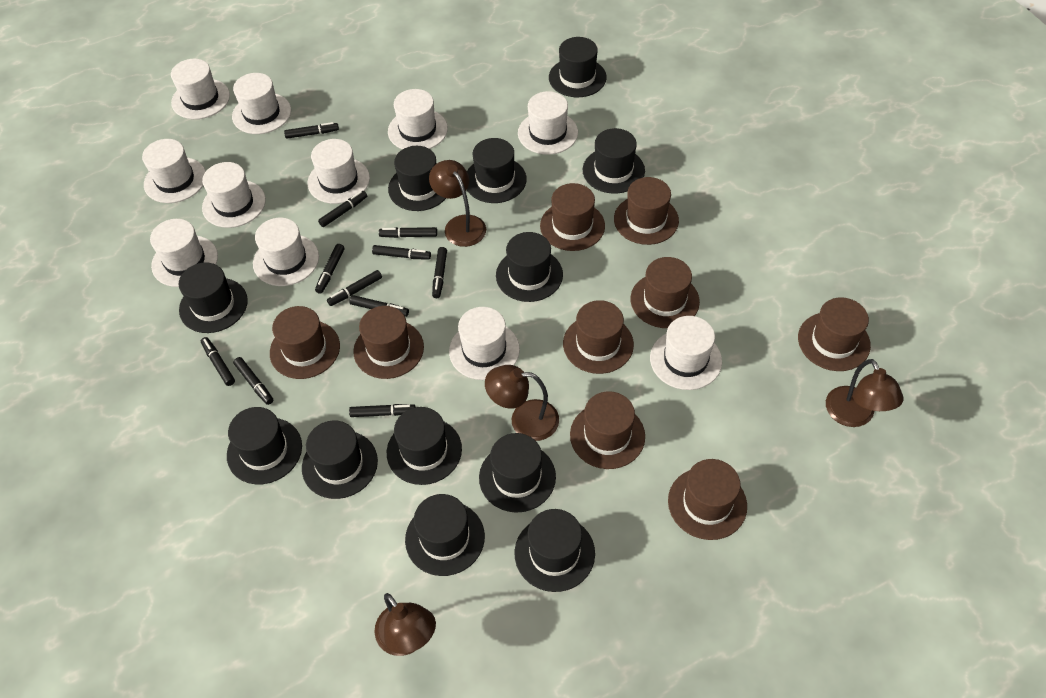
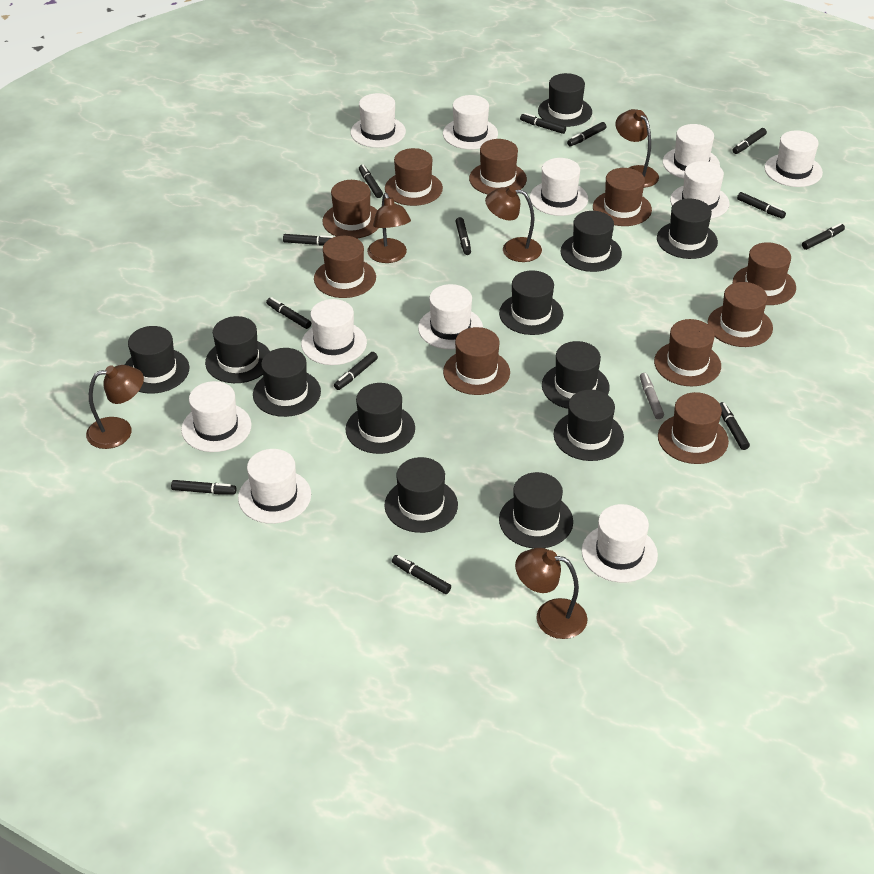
black marker: [201,337,235,386] [233,357,273,405] [284,122,339,139] [315,244,344,294] [318,191,367,227] [327,270,382,306] [349,295,409,317] [349,404,415,417] [372,245,431,260] [379,227,437,238] [432,247,447,298] = 11 -> [171,480,236,494] [266,297,311,329] [283,234,333,245] [334,352,378,390] [359,165,383,198] [392,555,451,594] [456,217,471,255] [520,113,566,134] [567,122,606,146] [719,402,750,450] [732,128,767,154] [737,192,786,219] [802,223,845,250] = 13
brown hat: [270,306,340,379] [353,306,424,379] [540,183,605,251] [563,300,634,374] [570,391,645,469] [614,177,679,245] [631,257,700,328] [668,459,747,540] [798,297,871,371] = 9 -> [314,236,376,298] [322,180,379,238] [385,148,443,206] [443,327,510,395] [469,139,527,194] [593,168,652,226] [654,319,721,386] [658,392,729,464] [708,282,773,347] [733,242,796,305] = 10
brown lamp: [374,593,436,656] [429,160,486,247] [485,365,559,441] [826,359,904,427] = 4 -> [86,365,144,449] [367,193,411,263] [485,186,542,262] [515,548,587,639] [616,109,659,188] = 5
grey marker: none = 0 -> [640,373,664,419] = 1

